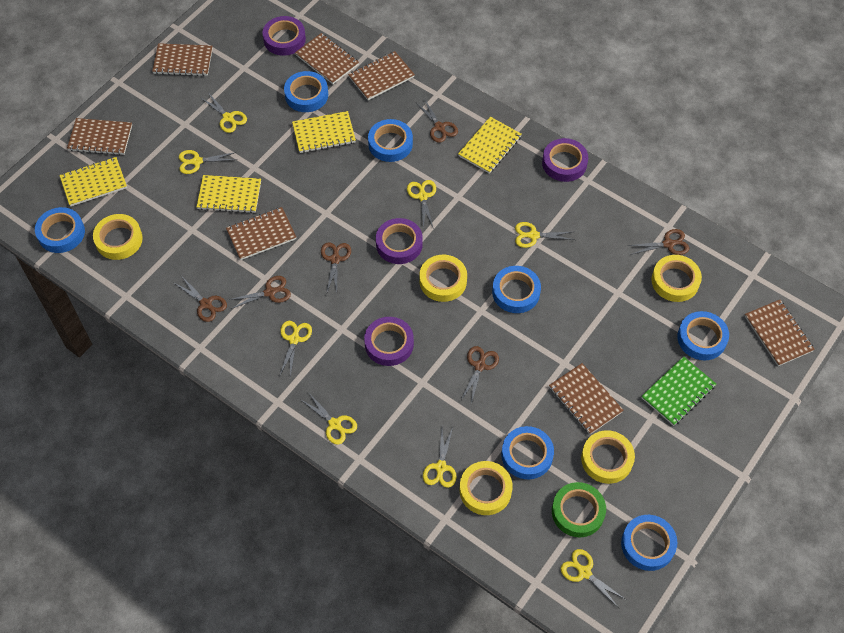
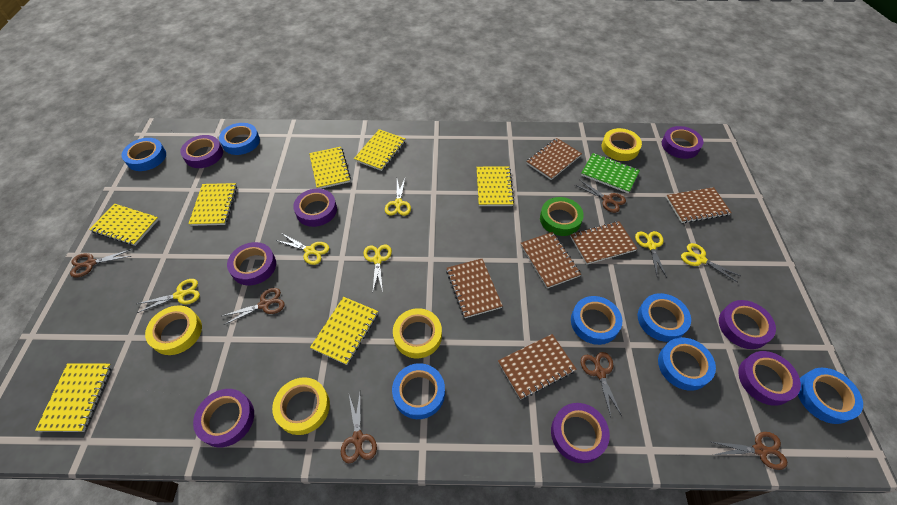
brown notebook: [67,118,132,155] [152,43,213,76] [226,207,296,260] [295,33,359,84] [348,51,415,100] [549,363,624,435] [744,300,815,366] = 7 -> [446,259,503,318] [498,334,577,400] [520,232,581,289] [526,138,582,180] [570,221,637,265] [666,187,732,223] = 6
purple tape: [262,16,306,56] [364,317,414,366] [376,218,423,264] [542,138,588,182] = 4 -> [180,135,223,168] [193,389,254,447] [227,242,276,285] [293,189,337,227] [551,403,610,463] [662,126,703,159] [719,300,776,349] [738,351,801,406] = 8
yellow notebook: [59,157,127,206] [197,175,261,213] [292,111,356,153] [458,117,522,174] = 4 -> [35,363,112,432] [89,204,159,246] [188,183,237,226] [309,147,351,189] [310,297,378,365] [354,129,406,171] [477,166,514,206] = 7
yellow scissors: [179,150,237,174] [201,94,247,133] [280,321,312,378] [300,392,357,444] [407,180,436,230] [423,427,456,488] [515,222,575,248] [561,549,626,608] = 8 -> [137,279,200,313] [276,234,329,265] [363,244,392,292] [385,178,411,216] [635,231,667,278] [681,243,740,282] = 6
yellow tape: [93,214,143,260] [419,255,467,302] [460,461,513,515] [581,430,635,484] [651,255,702,302] = 5 -> [145,305,202,355] [272,377,330,435] [393,308,442,358] [602,128,642,161] = 4

